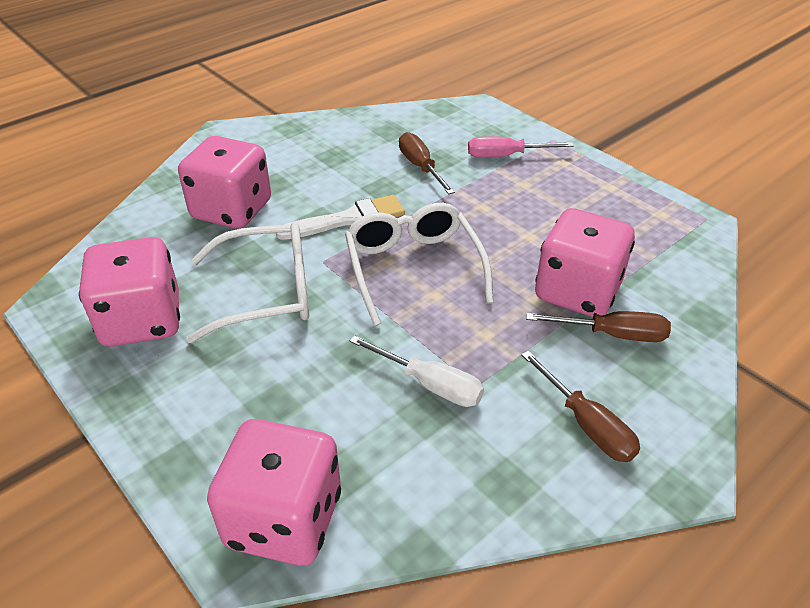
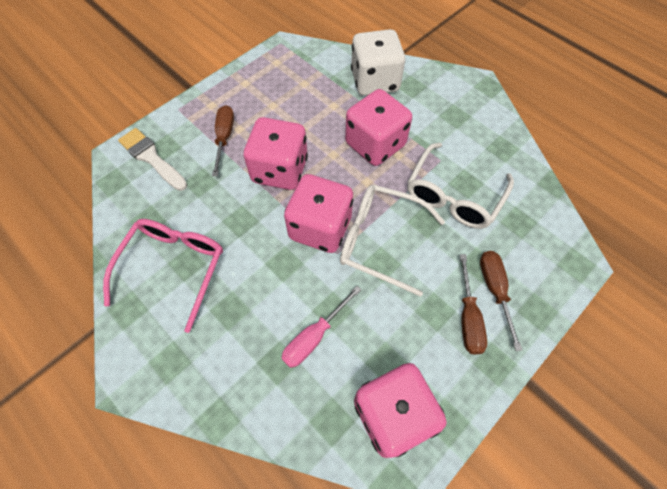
pink glasses: none = 0 -> [103,219,223,333] = 1
white dice: none = 0 -> [351,29,405,96] = 1
white screwdriver: [350,335,484,407] = 1 -> none = 0

